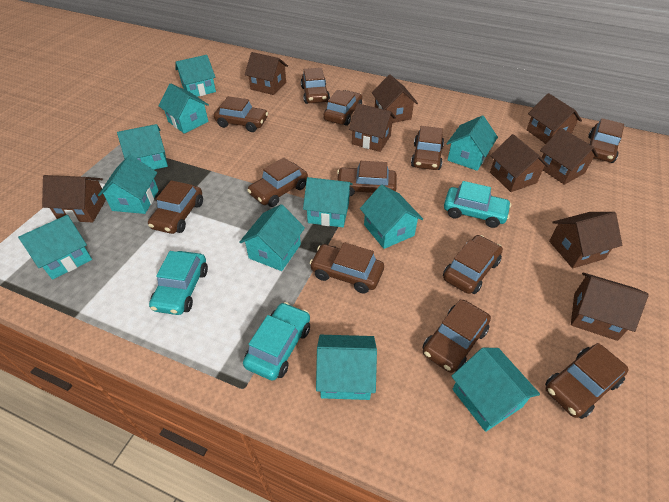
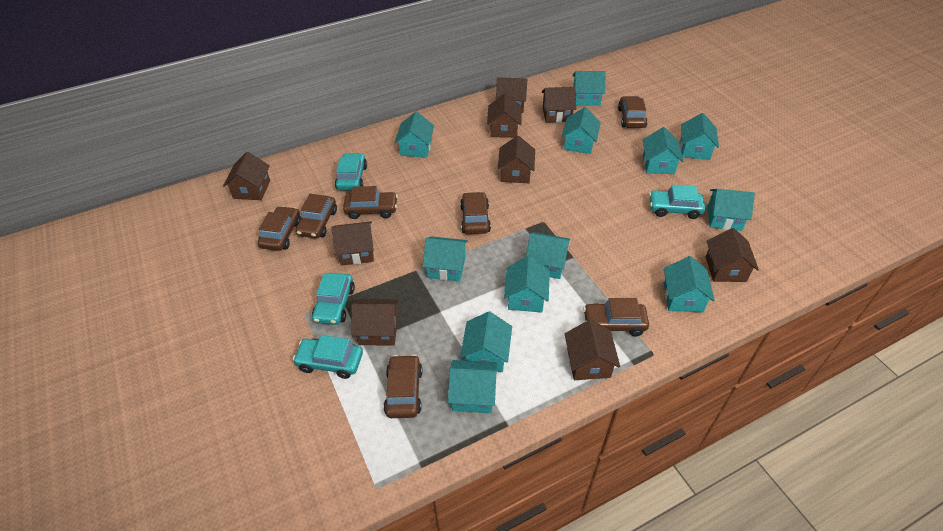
brown car: [148,180,203,234] [214,96,268,132] [247,158,308,207] [301,68,330,104] [309,242,384,294] [323,90,362,126] [337,161,397,197] [411,126,444,170] [422,299,491,373] [443,235,503,294] [545,343,629,419] [588,118,624,163] = 12 -> [258,206,301,251] [296,194,337,238] [343,186,398,219] [383,355,423,418] [460,192,491,234] [583,298,649,336] [618,96,648,128] = 7
turquoise car: [149,251,208,315] [243,302,310,381] [444,181,511,228] = 3 -> [293,335,363,379] [312,273,355,325] [335,153,367,190] [649,185,705,219] = 4
turquoise house: [18,215,92,280] [98,155,158,214] [117,124,168,170] [159,83,209,134] [175,55,216,97] [239,204,305,271] [303,177,353,227] [316,335,377,400] [360,185,423,249] [447,115,498,171] [451,347,540,432] = 11 -> [395,112,434,158] [423,236,468,281] [448,360,497,413] [460,311,512,372] [504,256,550,312] [526,232,570,279] [562,107,601,154] [572,71,605,106] [643,127,683,174] [664,256,715,312] [680,113,719,160] [707,189,755,231] = 12

